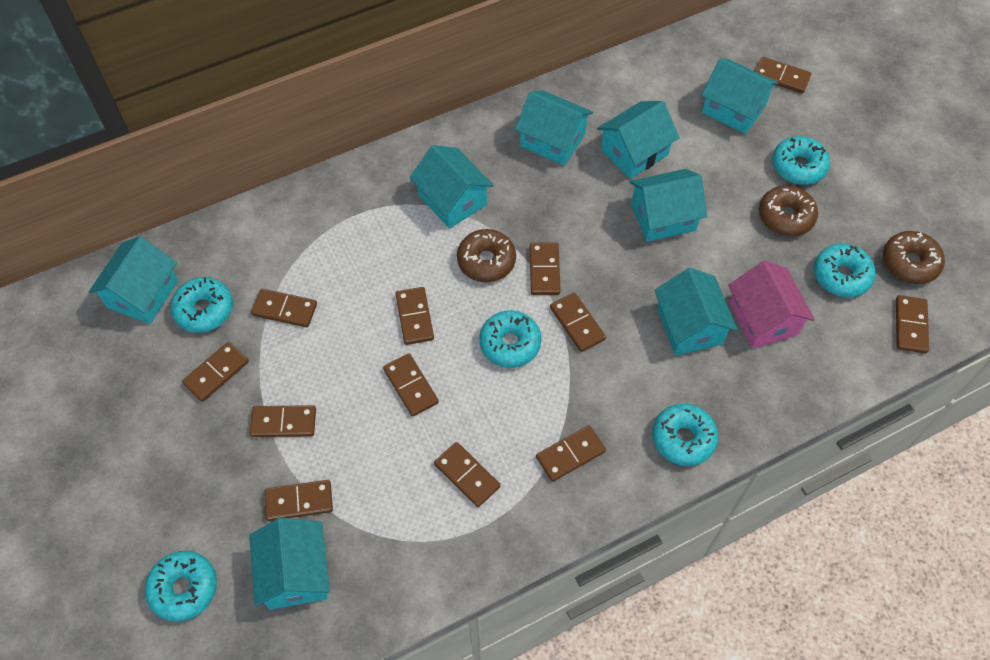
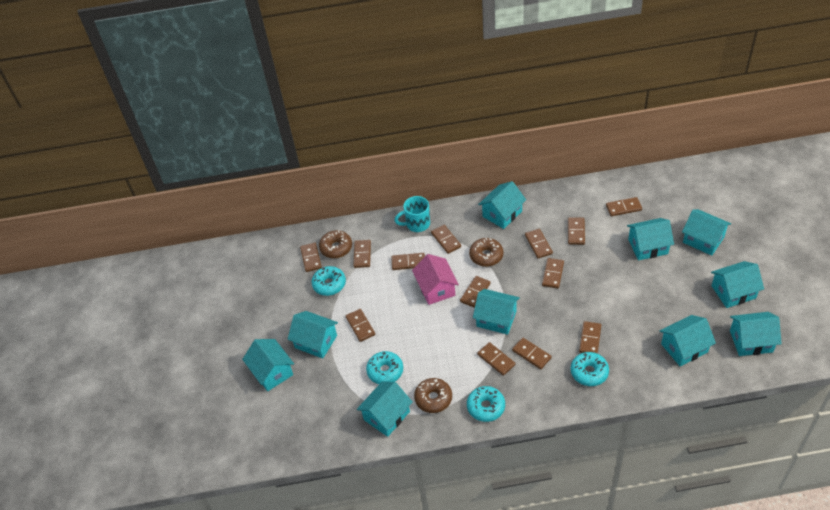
brown domino: [182,342,249,402] [250,405,316,437] [251,289,317,328] [264,480,333,521] [383,353,439,417] [395,287,434,345] [434,442,501,507] [530,243,561,295] [536,425,606,482] [550,292,606,352] [755,57,811,94] [896,295,929,353] = 12 -> [300,243,322,272] [346,309,375,342] [353,240,371,268] [391,253,425,270] [431,225,461,254] [460,276,491,308] [477,342,515,376] [512,338,552,369] [525,229,553,258] [542,258,564,288] [568,217,585,245] [579,321,601,354] [606,197,642,216] = 13
turquoise donut: [145,551,217,622] [170,277,233,333] [479,310,541,368] [652,404,718,466] [772,136,830,185] [814,243,876,297] = 6 -> [312,266,346,296] [366,351,403,384] [467,386,505,422] [571,352,609,386] = 4
turquoise house: [89,236,178,324] [249,518,330,610] [410,145,494,229] [515,90,593,166] [597,101,679,179] [630,169,707,242] [654,268,738,355] [701,58,778,134] = 8 -> [242,339,294,391] [288,311,338,358] [357,381,413,437] [473,289,520,335] [478,181,526,229] [627,218,674,260] [660,315,716,367] [682,209,731,256] [711,261,764,308] [730,312,782,356] = 10
turquoise mug: none = 0 -> [394,196,430,232] = 1

